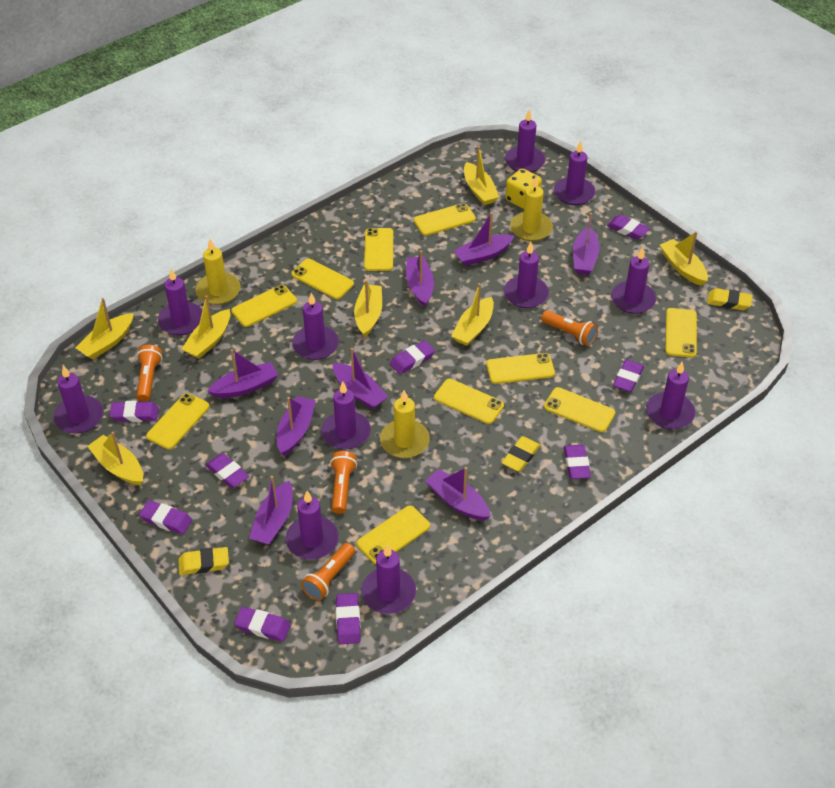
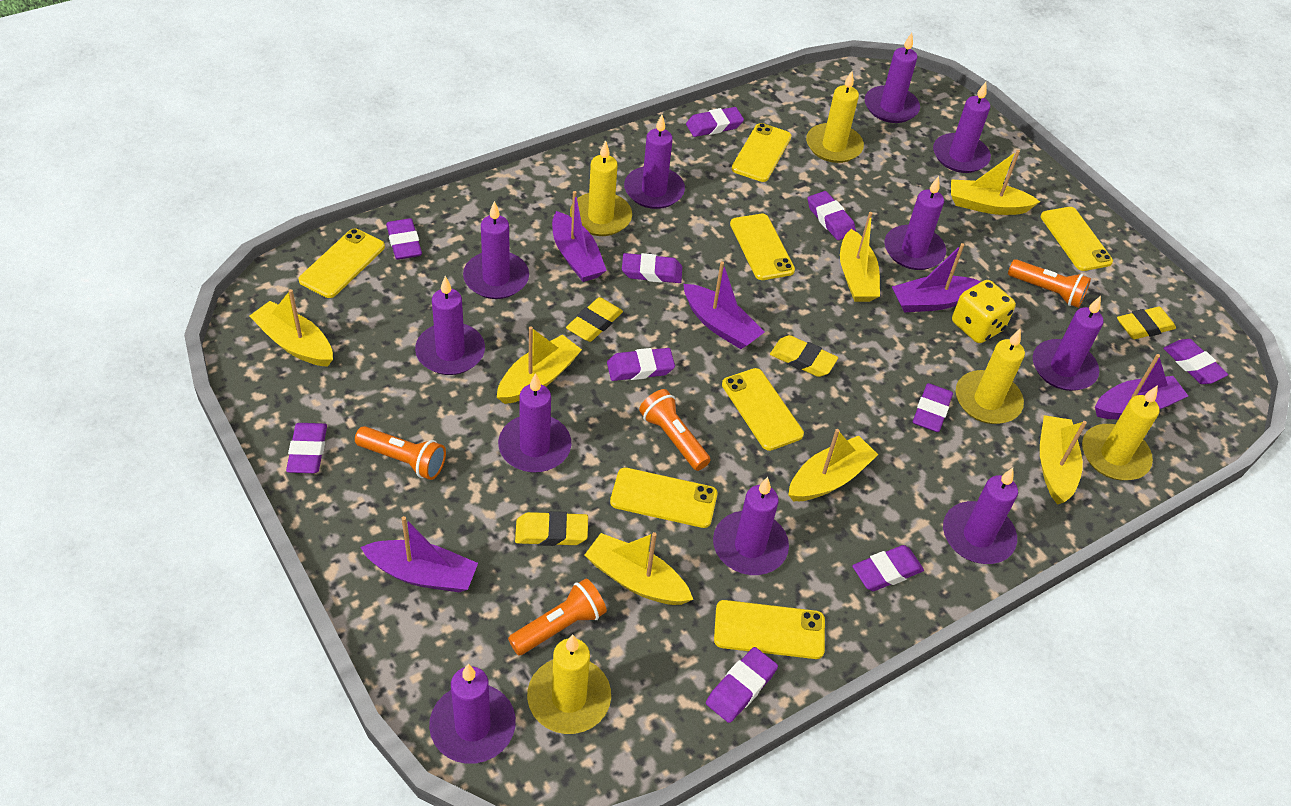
purple boat: [207,349,278,398] [249,476,293,545] [277,396,316,456] [333,348,388,409] [406,250,434,307] [425,467,491,521] [454,212,514,266] [573,213,600,275] = 8 -> [360,516,478,592] [552,191,607,282] [683,261,765,349] [892,243,981,312] [1095,354,1188,419] = 5
purple eraser: [110,401,159,422] [139,500,192,534] [206,453,249,488] [234,607,291,642] [336,593,361,644] [390,340,435,374] [564,445,591,479] [607,215,650,240] [613,360,644,392] = 9 -> [286,423,327,473] [386,218,422,260] [607,348,675,381] [622,253,682,283] [686,107,744,137] [706,647,778,723] [807,191,856,240] [852,545,924,591] [913,383,953,432] [1163,339,1228,384] = 10
yellow candle: [195,239,241,305] [380,390,430,458] [510,177,553,241] = 3 -> [527,635,611,734] [570,140,632,236] [806,71,864,163] [956,328,1025,424] [1082,385,1159,480] = 5
yellow eraser: [178,547,229,575] [502,436,540,472] [707,288,752,310] = 3 -> [515,511,588,546] [566,297,623,342] [770,335,838,377] [1117,307,1176,339] = 4
yellow phone: [146,393,209,450] [231,285,297,327] [291,259,354,299] [357,506,430,564] [364,228,393,271] [414,203,476,236] [434,379,504,424] [486,353,555,384] [544,387,615,432] [665,308,697,358] = 10 -> [299,229,385,298] [610,467,718,528] [714,600,825,659] [722,368,804,451] [730,214,795,280] [732,123,792,182] [1041,207,1113,271] = 7

